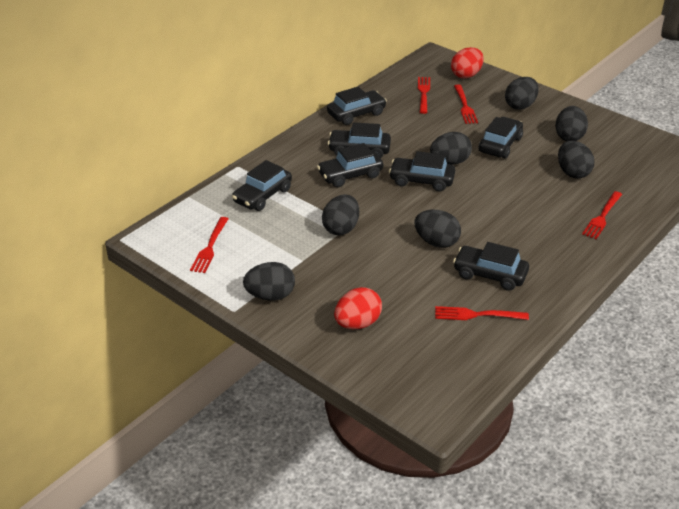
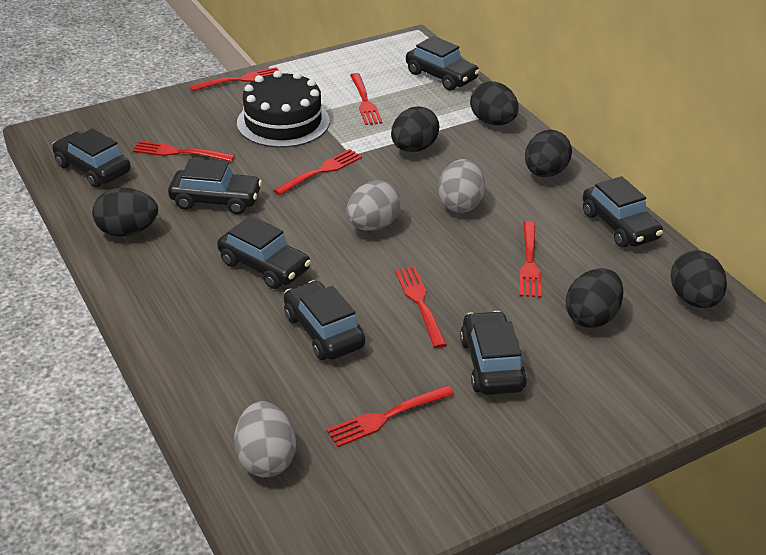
black cake: none = 0 -> [237,71,330,148] = 1
black egg: [243,262,295,301] [322,194,359,235] [414,210,461,248] [430,132,472,165] [505,77,539,110] [555,106,588,141] [558,141,594,179] = 7 -> [92,188,158,236] [391,106,439,152] [470,81,519,125] [525,130,572,177] [566,268,624,328] [670,251,727,308] = 6
grey egg: none = 0 -> [234,401,296,477] [346,181,401,231] [438,159,485,213] = 3
red egg: [334,287,382,329] [451,47,484,79] = 2 -> none = 0
red fork: [190,217,229,273] [418,77,430,114] [435,306,529,320] [454,84,478,124] [582,191,622,239] = 5 -> [132,141,235,162] [189,67,279,91] [273,149,362,195] [326,385,454,447] [350,73,383,125] [395,267,447,348] [519,221,541,298] = 7

